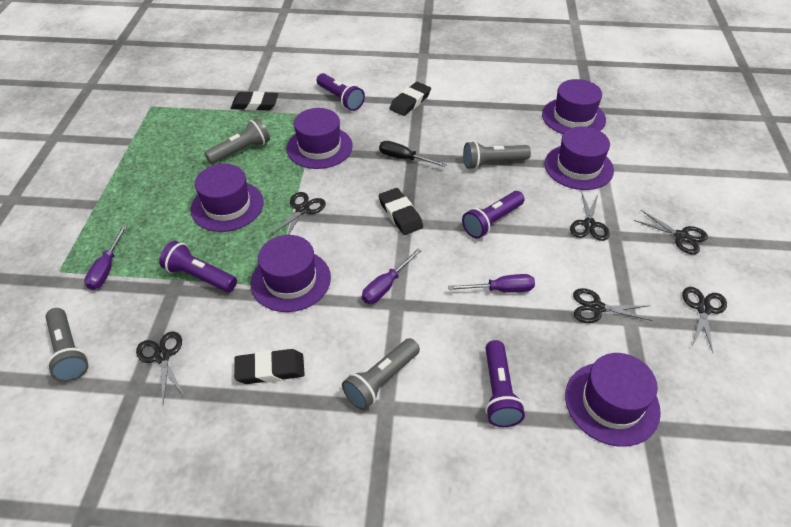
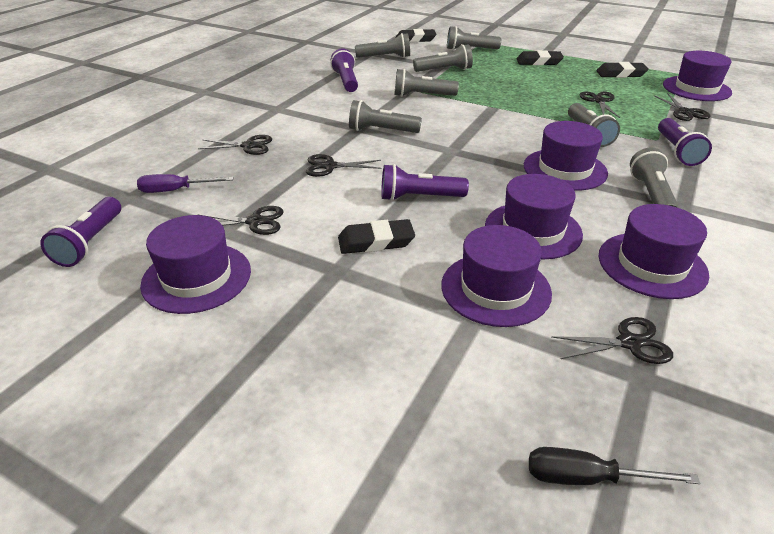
grey flashlight: [45,308,88,382] [204,118,270,164] [342,338,420,410] [463,141,531,169] = 4 -> [349,100,422,133] [355,33,410,58] [394,69,459,97] [413,44,473,72] [447,26,501,50] [568,103,620,147] [630,147,679,208] = 7
purple screwdriver: [84,225,127,290] [362,248,422,304] [448,274,535,293] = 3 -> [137,174,234,193] = 1

